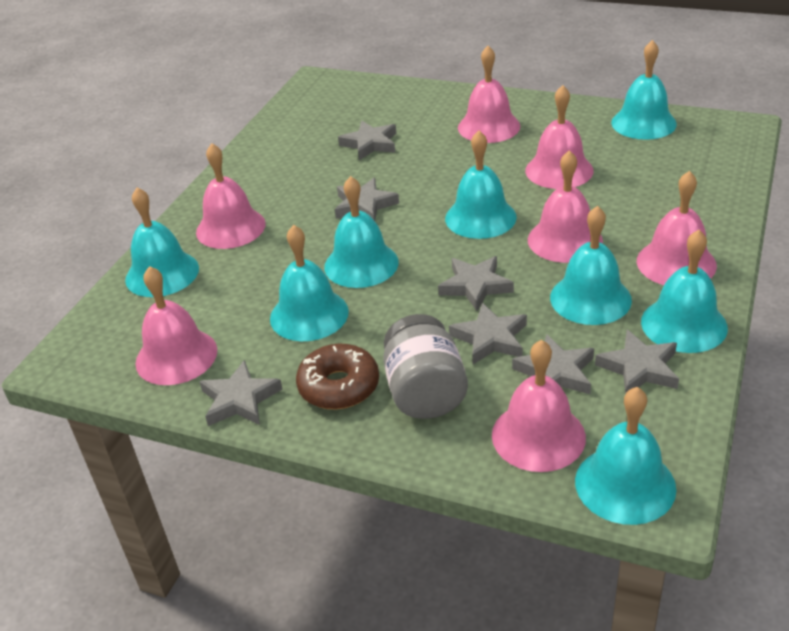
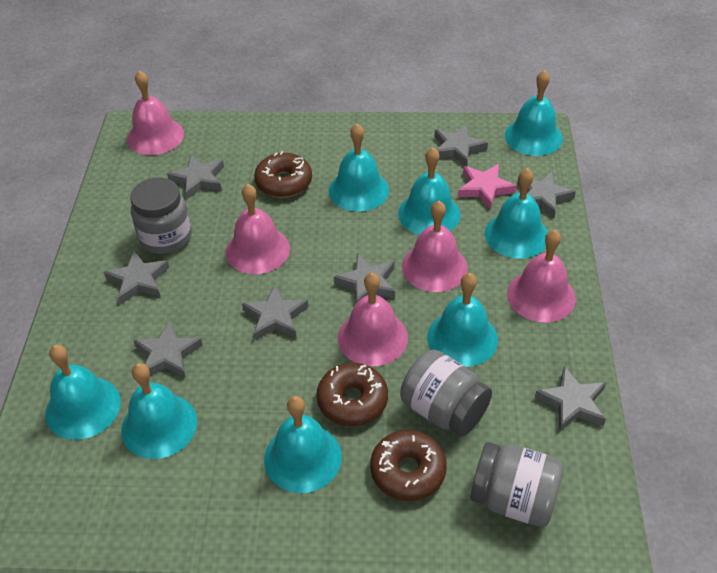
brown donut: [296,344,379,409] = 1 -> [254,151,312,198] [316,363,388,426] [370,430,447,501] = 3
grey jar: [383,314,468,419] = 1 -> [130,178,192,254] [400,349,492,437] [471,442,564,527] = 3
grey star: [199,360,283,426] [335,178,399,221] [338,121,396,160] [438,256,514,311] [449,302,527,364] [512,334,594,394] [595,330,679,394] = 7 -> [104,251,169,304] [133,321,203,378] [167,155,224,199] [242,285,308,340] [334,253,395,303] [434,124,488,166] [517,171,576,218] [535,366,606,432] = 8
pink bell: [135,266,217,385] [196,143,266,249] [458,46,520,143] [492,340,586,472] [525,85,593,189] [528,150,603,263] [637,171,717,285] = 7 -> [127,70,184,155] [226,184,290,274] [338,273,408,366] [402,201,468,292] [507,230,576,322] = 5
pink star: none = 0 -> [458,164,517,210] = 1

